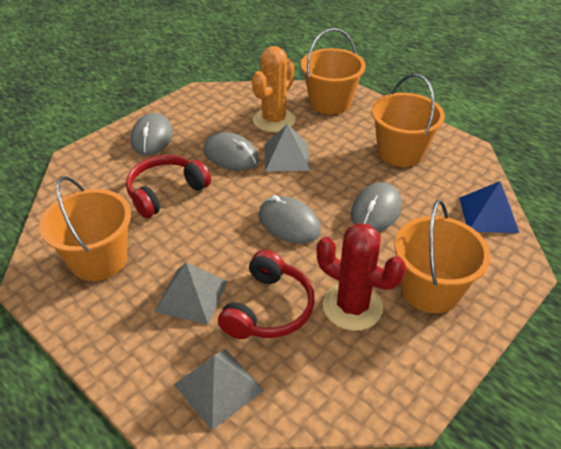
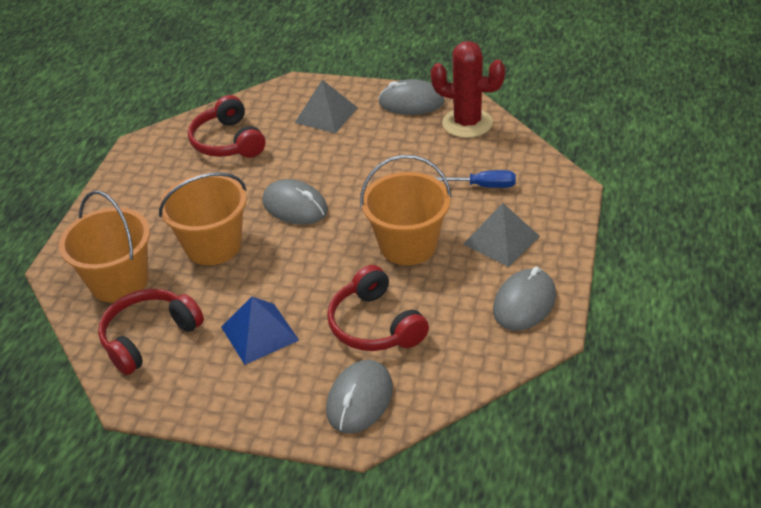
blue screwdriver: none = 0 -> [435,170,516,188] = 1
grey pyramid: [154,263,228,325] [174,349,264,430] [265,124,311,172] = 3 -> [295,80,358,133] [463,203,540,267] = 2
orange bucket: [39,176,131,281] [301,28,366,115] [371,74,445,167] [394,200,490,313] = 4 -> [59,191,150,302] [159,172,247,265] [360,155,452,265] = 3
orange cactus: [252,46,296,133] = 1 -> none = 0
red headphones: [126,155,211,218] [218,250,315,339] = 2 -> [98,289,204,375] [188,95,265,158] [327,265,429,351] = 3

